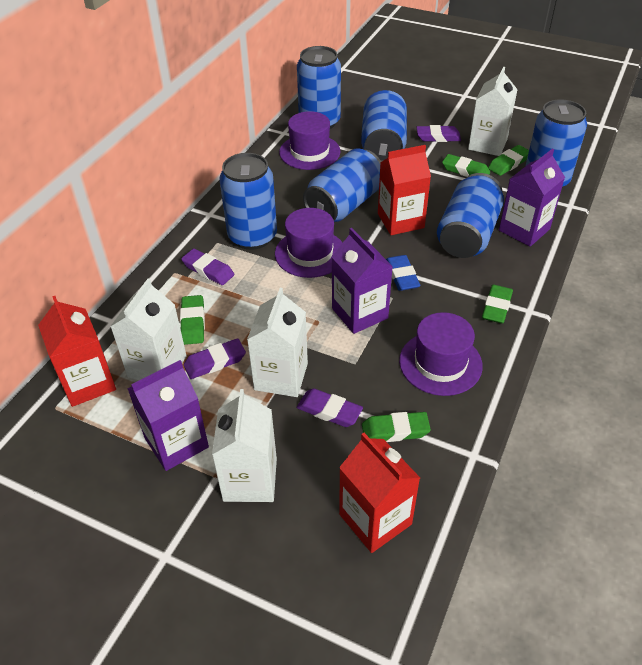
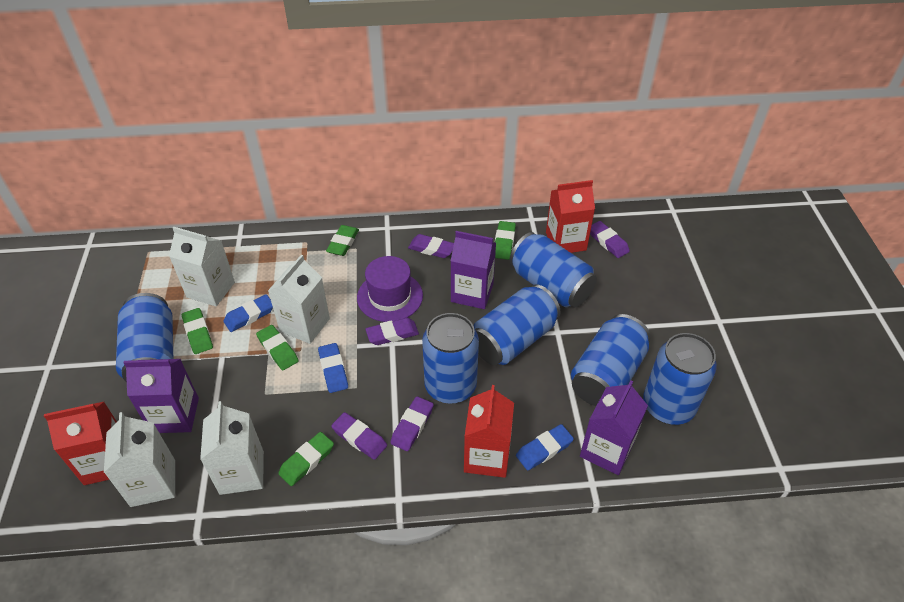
blue eraser: [386,255,421,291] = 1 -> [224,294,273,332] [318,343,348,393] [516,424,574,471] = 3
purple eraser: [181,249,234,285] [184,339,246,379] [297,388,363,427] [417,125,461,142] = 4 -> [331,412,387,460] [365,318,419,345] [390,396,434,451] [408,234,454,258] [590,221,630,258] = 5
purple hat: [275,208,343,278] [279,111,340,170] [399,312,483,396] = 3 -> [357,256,423,322] = 1

